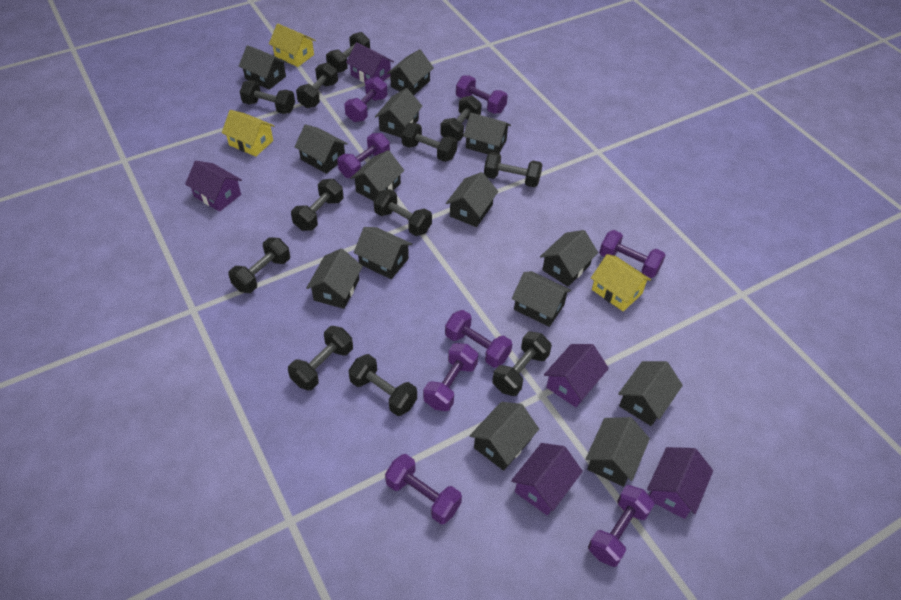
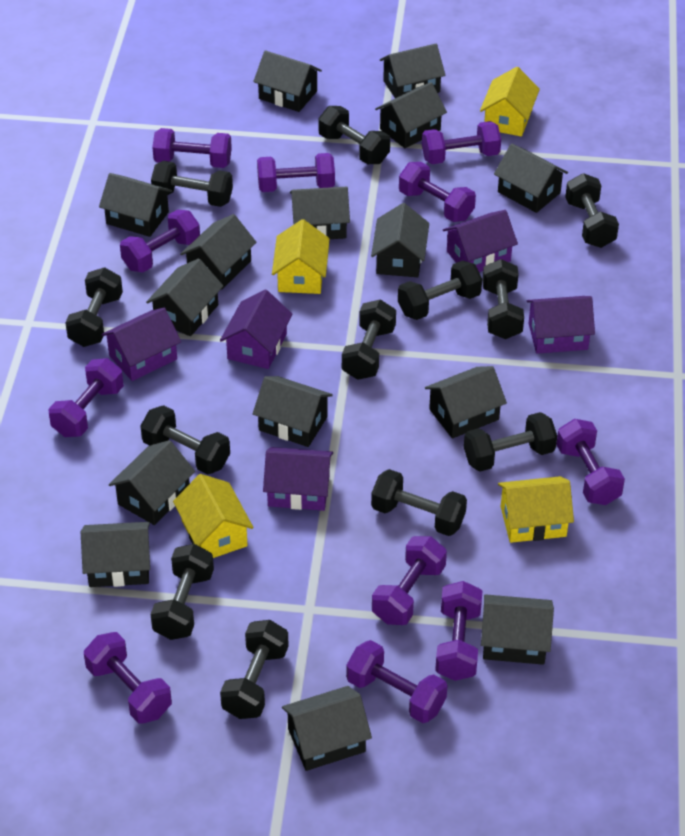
black house: [239,45,287,90] [295,124,348,174] [306,248,363,309] [351,150,404,201] [354,227,412,279] [375,88,422,138] [387,49,434,95] [446,172,498,227] [463,113,511,154] [470,402,539,471] [512,271,571,327] [540,230,598,287] [586,417,650,487] [618,361,683,426] = 14 -> [81,522,150,587] [99,173,172,237] [109,440,195,525] [146,258,223,336] [180,214,257,290] [253,50,322,112] [253,376,333,447] [282,686,372,771] [290,187,350,239] [371,203,429,277] [375,82,447,148] [380,44,445,98] [425,366,507,439] [481,594,554,665] [494,143,568,213] = 15
purple dumbbell: [337,133,390,178] [344,77,387,122] [385,454,462,524] [423,343,478,411] [445,310,512,368] [456,75,508,114] [588,485,655,567] [599,230,666,278] = 8 -> [48,358,124,437] [84,632,172,724] [120,210,200,273] [152,128,232,168] [257,153,335,192] [346,640,447,723] [372,536,447,625] [399,162,476,222] [422,121,501,164] [435,581,482,681] [556,419,625,505] = 11
yellow house: [222,110,274,156] [269,23,316,67] [591,254,651,312] = 3 -> [173,474,254,558] [272,219,330,294] [480,67,540,136] [498,476,574,543] = 4

